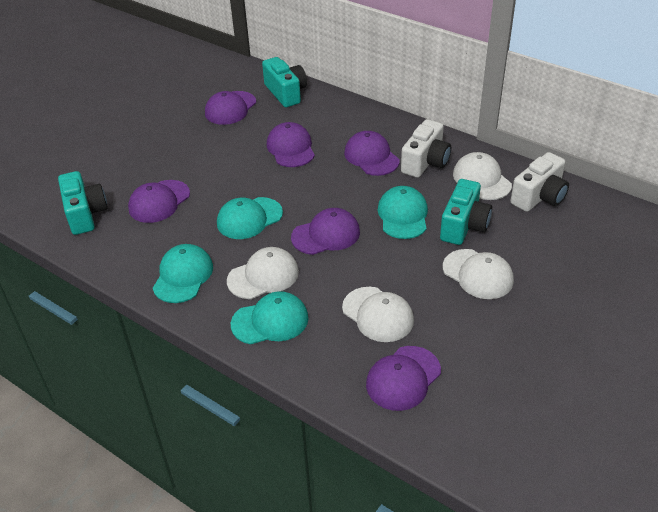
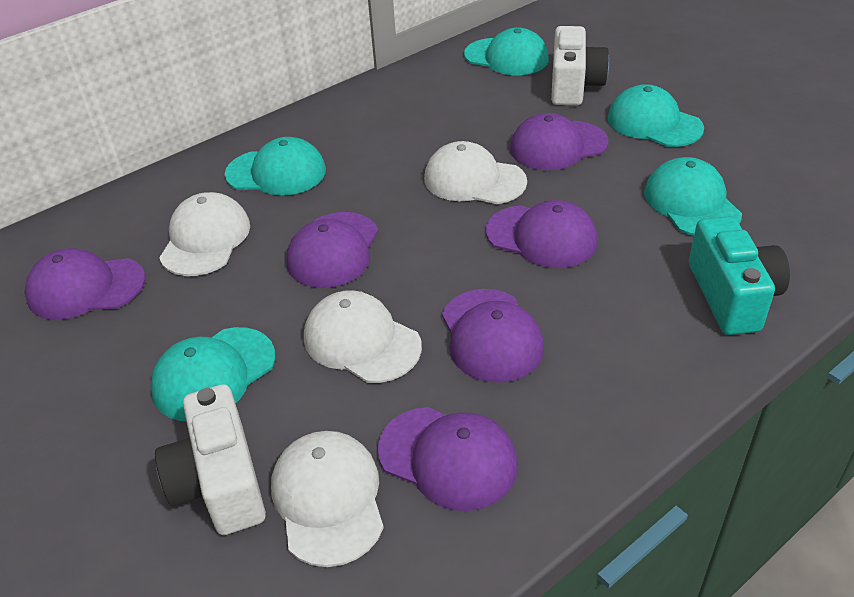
turquoise camera: [58,171,107,235] [262,57,307,107] [440,179,492,245] = 3 -> [689,216,790,335] = 1
turquoise cap: [153,244,213,303] [217,197,283,239] [231,291,309,344] [377,186,428,239] = 4 -> [150,327,275,421] [225,137,326,195] [464,28,549,75] [608,84,704,147] [644,157,742,236] = 5

